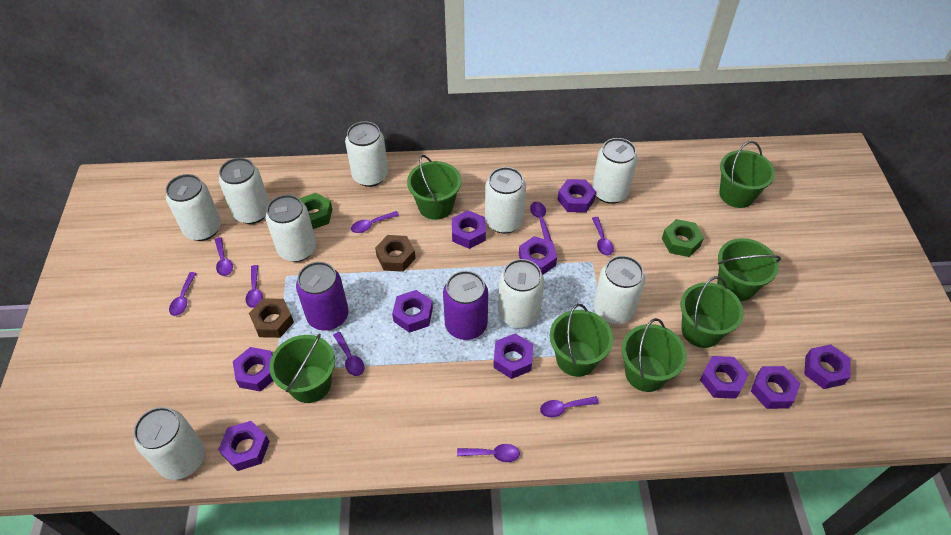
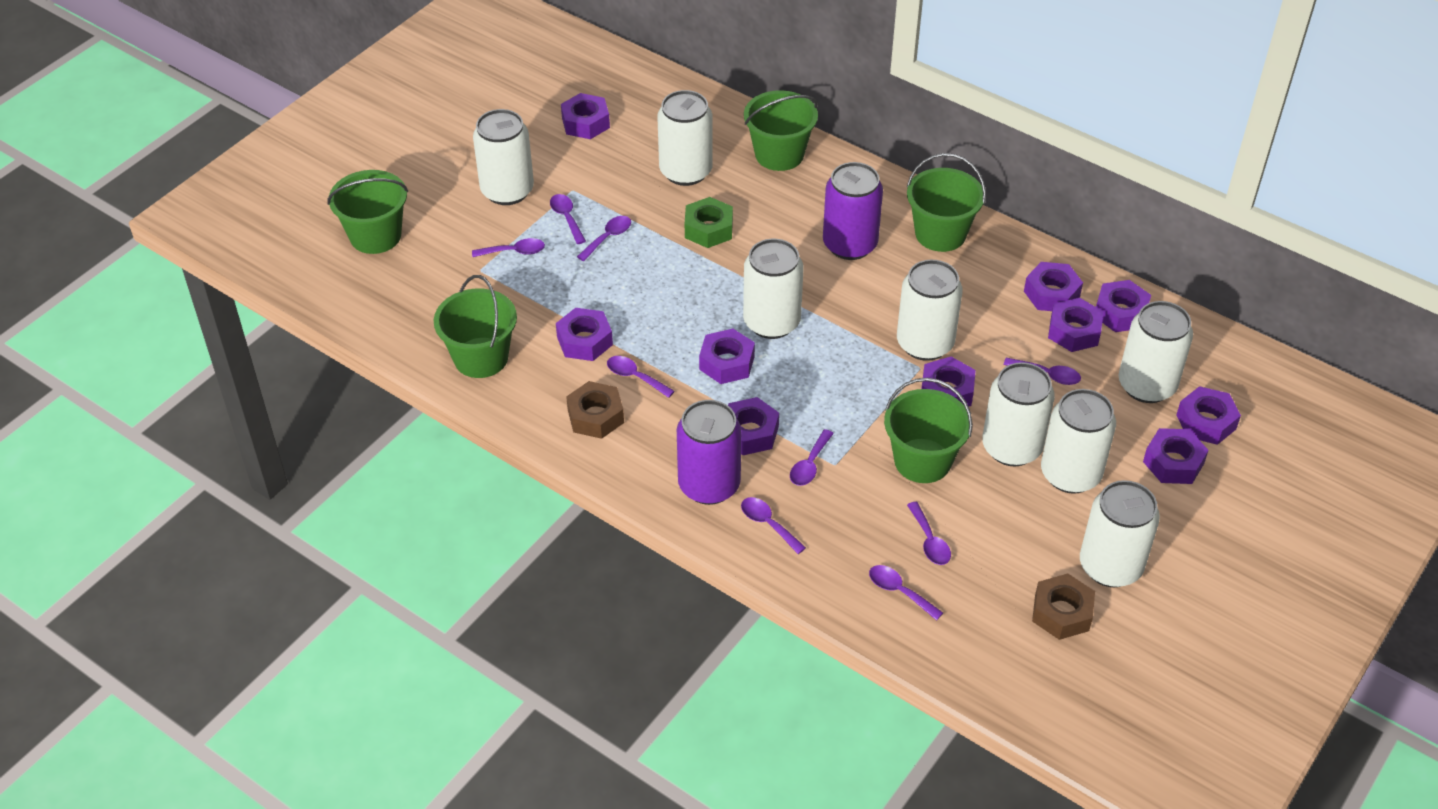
green bucket: [269,334,335,403] [407,155,461,220] [550,304,613,377] [622,318,687,392] [680,276,744,348] [717,238,781,301] [719,141,775,208] = 7 -> [327,170,408,254] [434,275,517,378] [744,90,818,171] [884,378,973,483] [907,153,986,252] = 5
green nut: [299,193,332,229] [662,219,704,257] = 2 -> [685,197,733,248] = 1
white can: [134,407,205,480] [166,174,221,241] [219,158,269,224] [266,195,316,262] [345,121,388,187] [485,167,526,234] [498,259,544,328] [592,138,638,204] [593,256,645,324] = 9 -> [473,109,534,205] [657,90,713,186] [743,239,803,339] [897,260,963,361] [982,362,1055,466] [1041,389,1116,494] [1080,480,1160,587] [1119,301,1193,403] = 8

